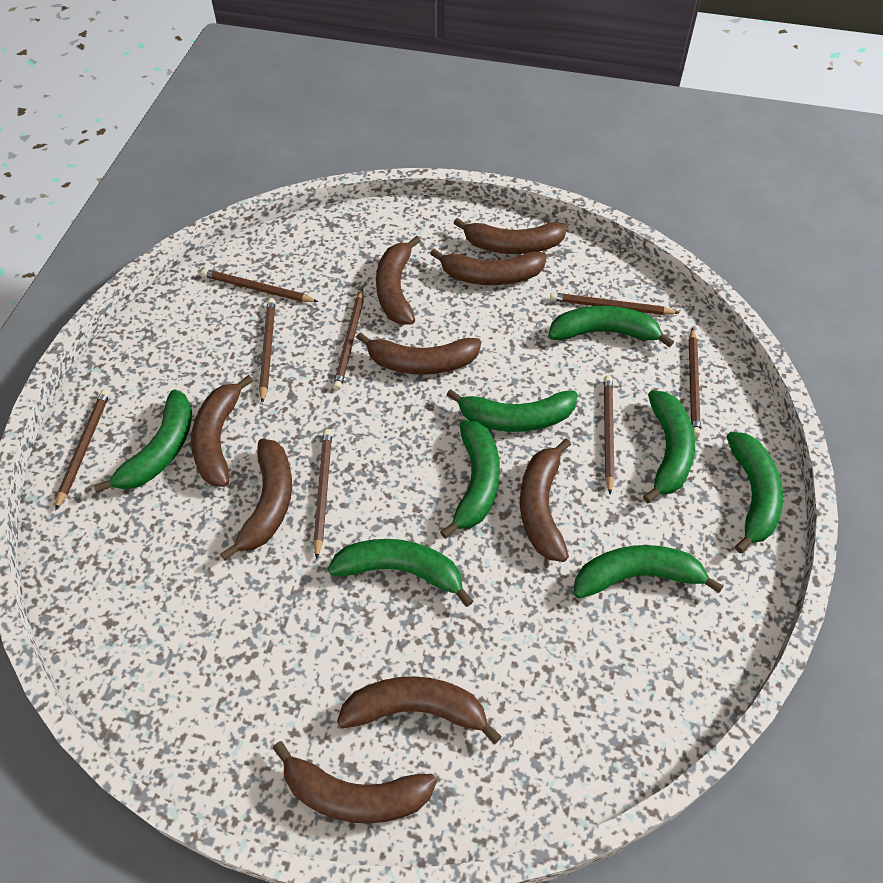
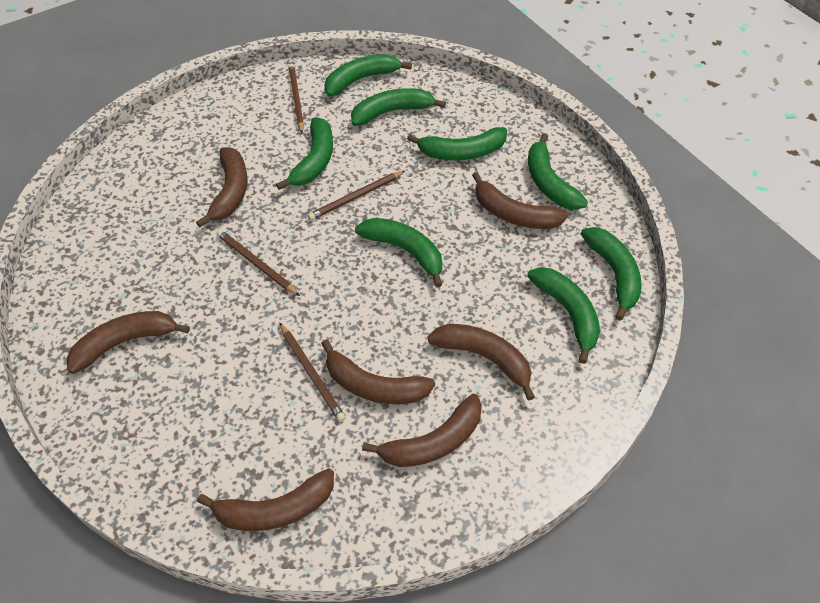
brown banana: [191,375,253,487] [220,439,292,560] [273,741,437,824] [337,676,502,744] [356,332,481,375] [376,235,421,324] [430,249,547,285] [454,218,567,254] [520,438,571,562] = 9 -> [67,311,190,374] [196,147,248,227] [197,468,334,531] [321,339,435,404] [362,394,482,467] [428,324,535,401] [472,172,568,229] = 7
brown pencil: [55,389,110,511] [201,269,319,302] [259,298,276,403] [313,429,332,560] [333,288,364,390] [550,292,679,315] [604,376,615,495] [689,327,701,437] = 8 -> [216,230,300,296] [280,323,346,422] [288,64,304,133] [308,171,405,220] = 4

